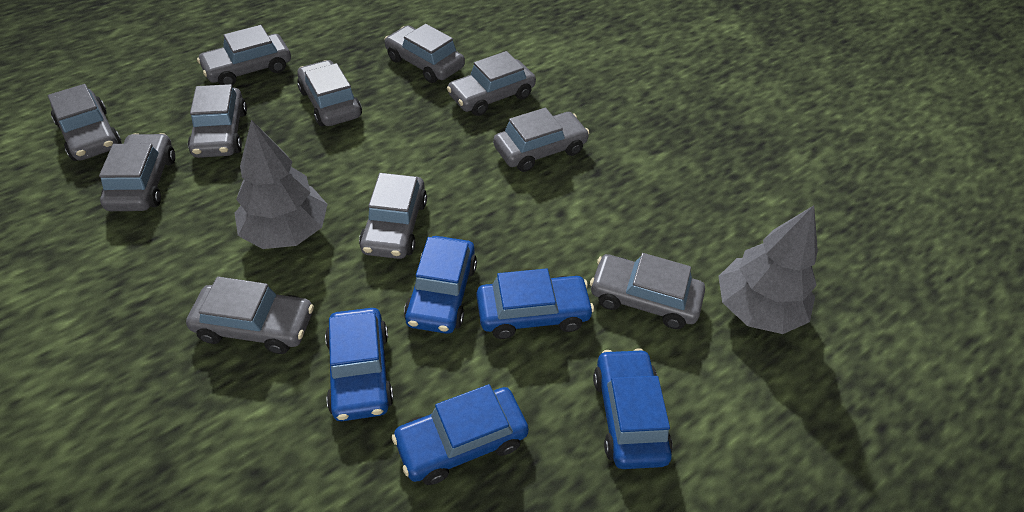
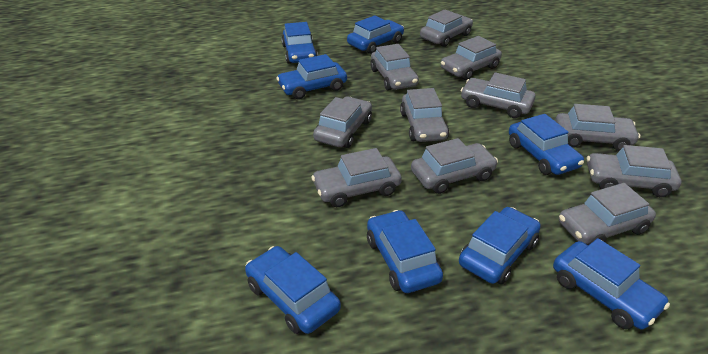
blue car: [325,308,394,421] [392,384,529,485] [404,236,477,334] [477,268,594,339] [593,348,673,469] = 5 -> [245,246,341,334] [276,54,347,99] [281,22,318,64] [347,15,404,54] [367,210,443,293] [459,207,541,284] [509,114,584,175] [553,238,670,329] = 8
grey tree: [234,120,328,249] [719,206,818,334] = 2 -> none = 0

